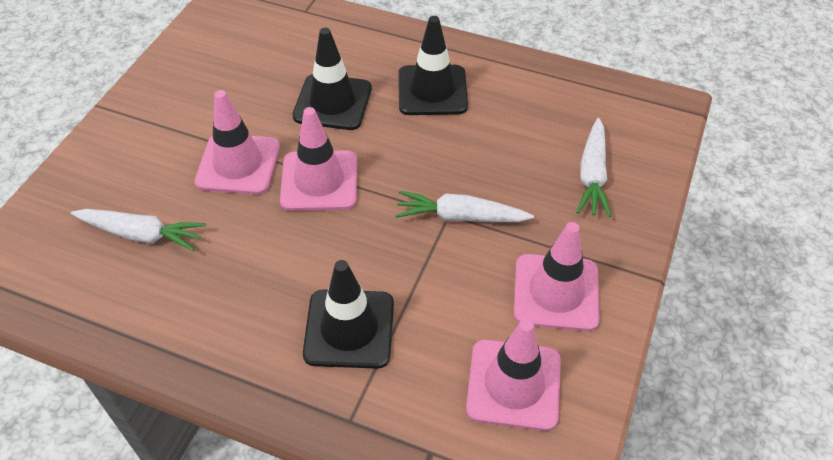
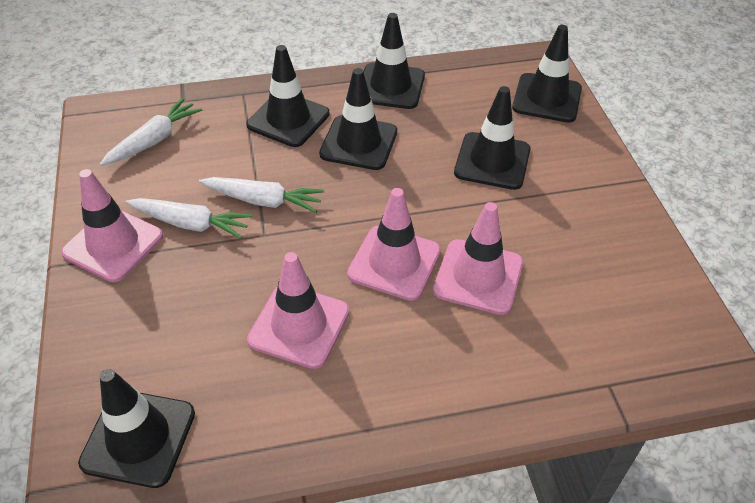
black traffic cone: [292,28,372,130] [303,260,394,369] [398,16,468,115] = 3 -> [78,369,195,488] [246,45,330,147] [319,68,397,170] [363,13,425,109] [454,86,530,190] [512,25,582,123] = 6

